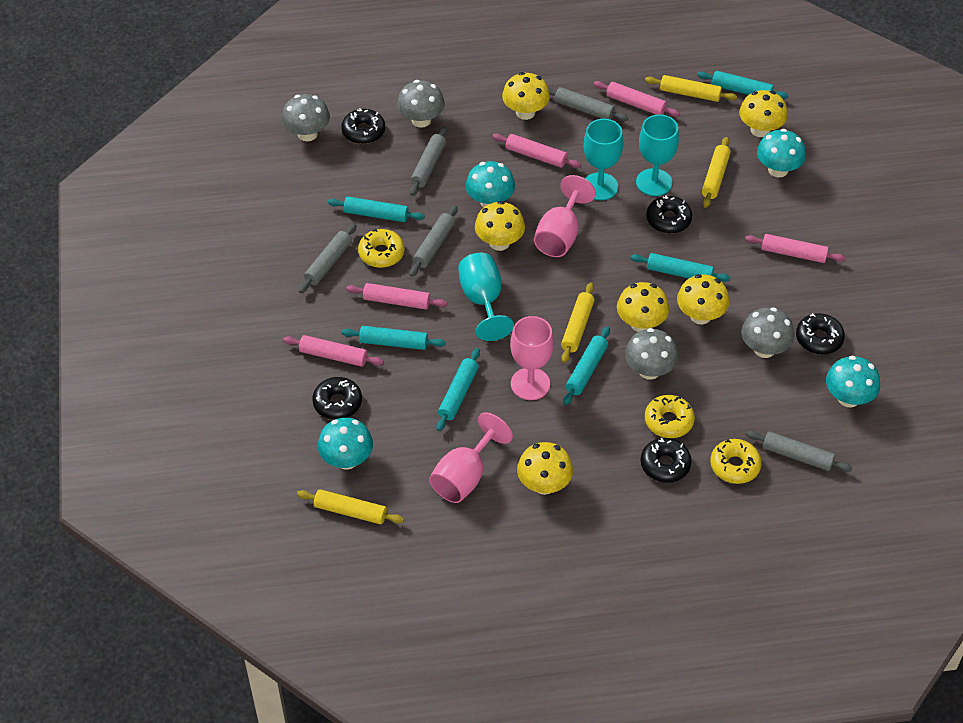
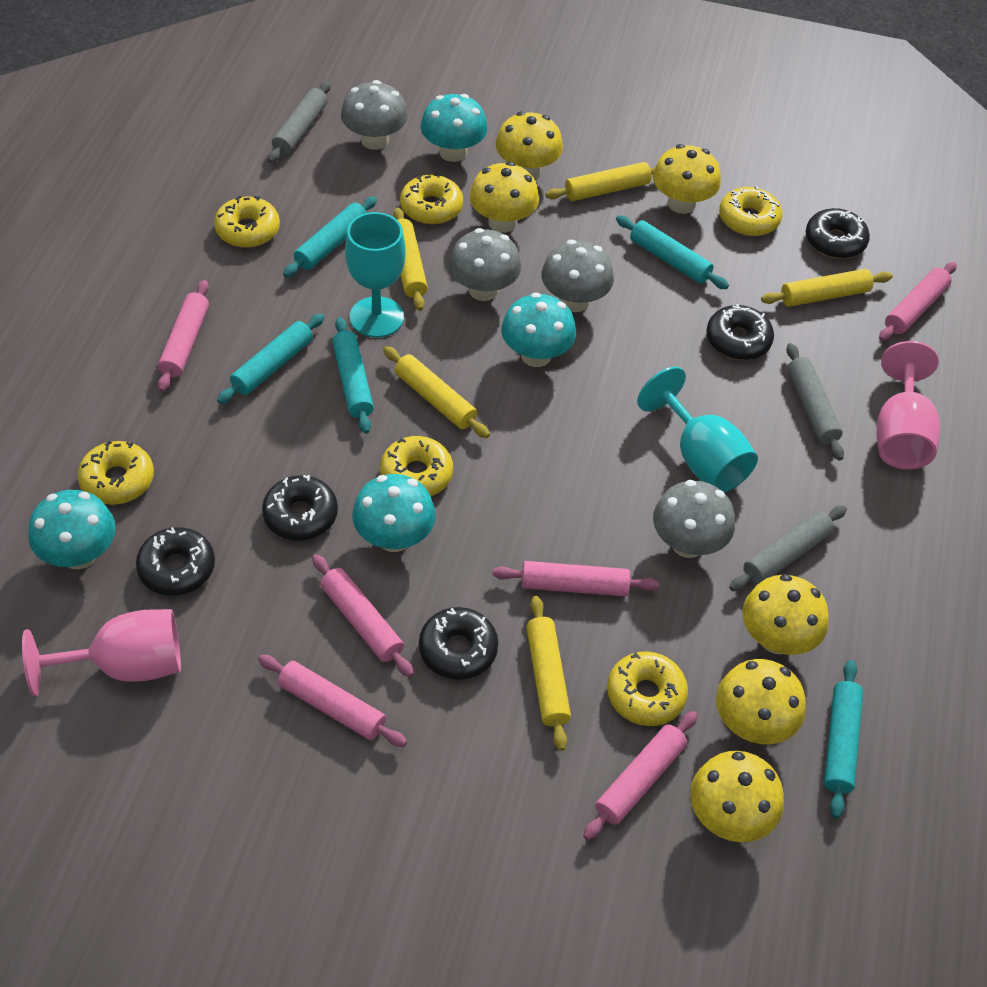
grey rolling pin: [299,224,356,293] [410,126,447,196] [410,205,458,276] [548,87,628,121] [746,431,852,472] = 5 -> [268,81,331,163] [729,505,847,591] [786,343,844,461] = 3
pink goblet: [429,412,513,503] [510,316,554,400] [534,175,596,257] = 3 -> [22,609,181,696] [877,341,940,470] = 2
pink rolling pin: [283,335,384,367] [346,283,447,309] [492,133,581,168] [594,81,680,117] [745,234,845,263] = 5 -> [158,280,209,392] [258,655,407,747] [312,554,414,677] [493,561,659,596] [583,711,697,840] [879,262,957,341] = 6
turquoise goblet: [458,253,514,341] [583,119,623,200] [636,114,679,196] = 3 -> [345,212,406,338] [637,367,758,492] = 2
turquoise rolling pin: [328,197,425,222] [342,326,446,350] [436,348,480,431] [563,326,610,405] [630,253,731,282] [697,71,788,99] = 6 -> [217,313,325,404] [283,196,377,277] [332,317,374,433] [616,215,729,289] [824,660,863,818] = 5
yellow donut: [358,229,405,268] [645,395,695,438] [710,439,762,484] = 3 -> [78,441,154,505] [214,196,280,248] [380,436,453,496] [400,173,463,225] [607,652,688,726] [719,186,782,236] = 6
yellow rolling pin: [297,489,404,524] [561,283,595,363] [645,75,737,102] [702,137,731,208] = 4 -> [383,346,490,438] [393,207,428,311] [526,596,571,751] [545,162,655,201] [761,269,892,307] = 5

